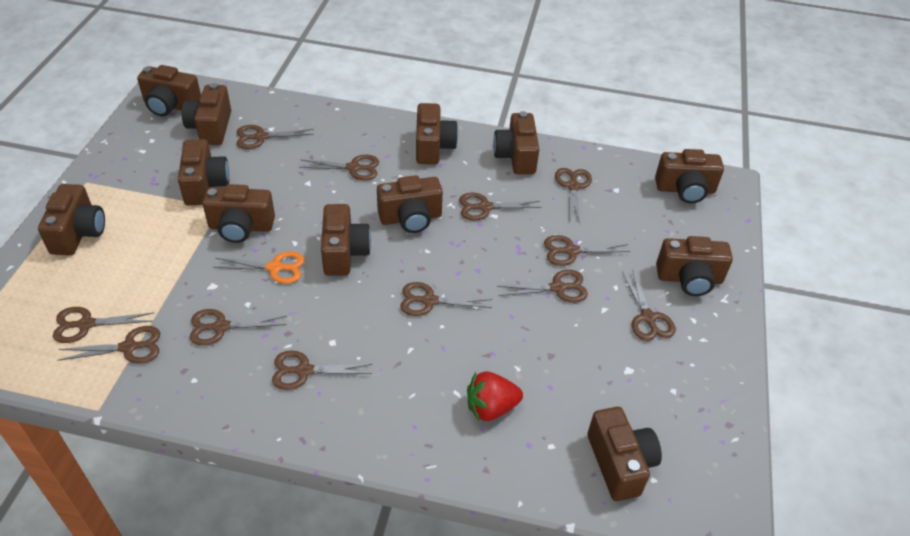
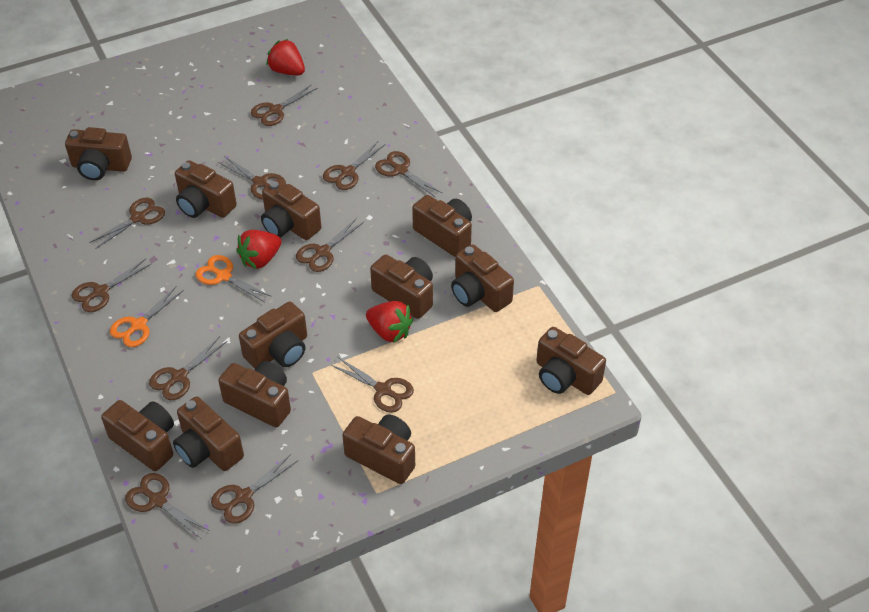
brown scissors: [53,307,154,343] [58,326,160,363] [190,309,287,345] [237,125,314,149] [272,351,372,390] [299,155,379,180] [400,282,492,316] [459,193,542,221] [497,270,588,302] [544,235,630,266] [555,168,592,223] [622,271,675,341] = 12 -> [72,259,152,312] [89,198,165,249] [125,473,210,539] [149,336,227,400] [211,454,299,524] [218,156,286,200] [251,84,317,126] [296,218,364,272] [323,141,386,190] [331,357,414,413] [375,151,442,198] = 11
orange scissors: [213,251,304,284] = 1 -> [110,286,184,347] [196,255,272,303] = 2
red strawberry: [467,371,523,421] = 1 -> [236,230,282,269] [266,39,305,75] [366,301,413,343] = 3

